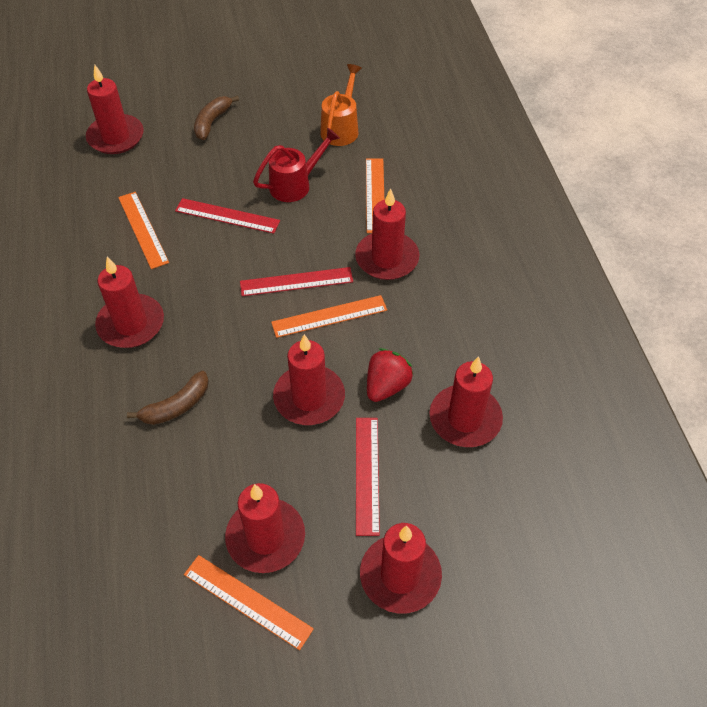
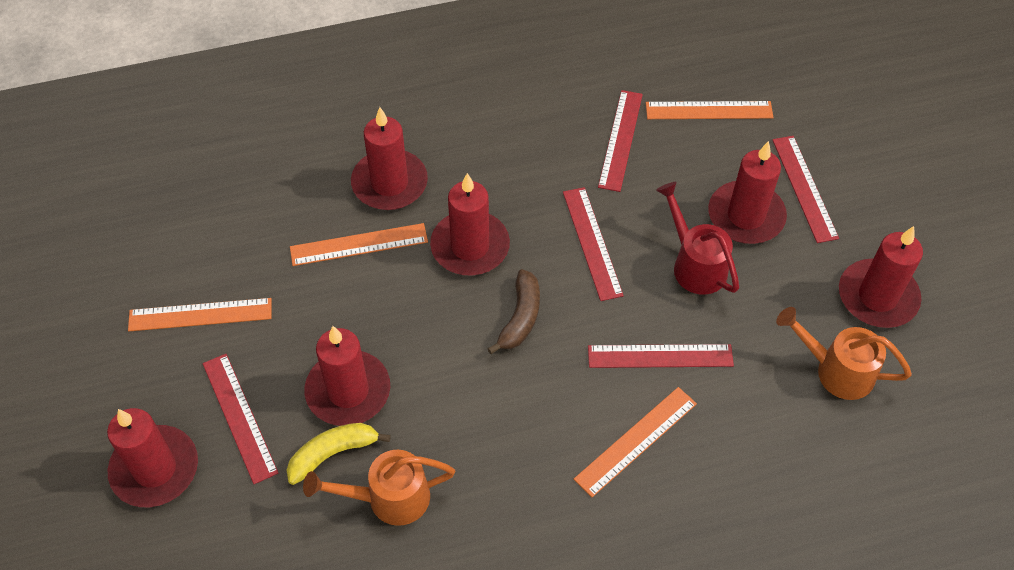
brown banana: [127,371,209,425] [194,95,239,140] = 2 -> [487,269,540,354] = 1
orange watering can: [320,64,362,146] = 1 -> [303,450,455,526] [776,307,912,400] = 2
red candle: [86,64,144,154] [95,257,164,348] [225,483,305,573] [273,334,345,425] [355,188,419,280] [360,523,442,614] [429,356,503,447] = 7 -> [107,408,198,507] [304,326,390,426] [351,107,428,210] [430,173,510,275] [708,141,787,244] [839,226,923,328] = 6
red ruler: [175,198,280,234] [240,267,353,296] [356,418,380,536] = 3 -> [203,354,278,484] [563,187,624,301] [588,344,734,368] [598,90,643,192] [772,136,839,243] = 5
red strawberry: [367,348,414,402] = 1 -> none = 0
yellow banana: none = 0 -> [286,423,391,485] = 1

